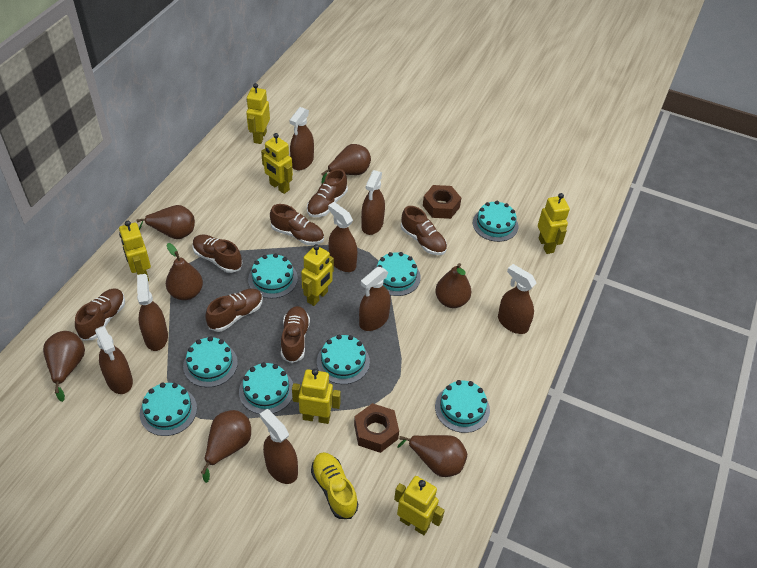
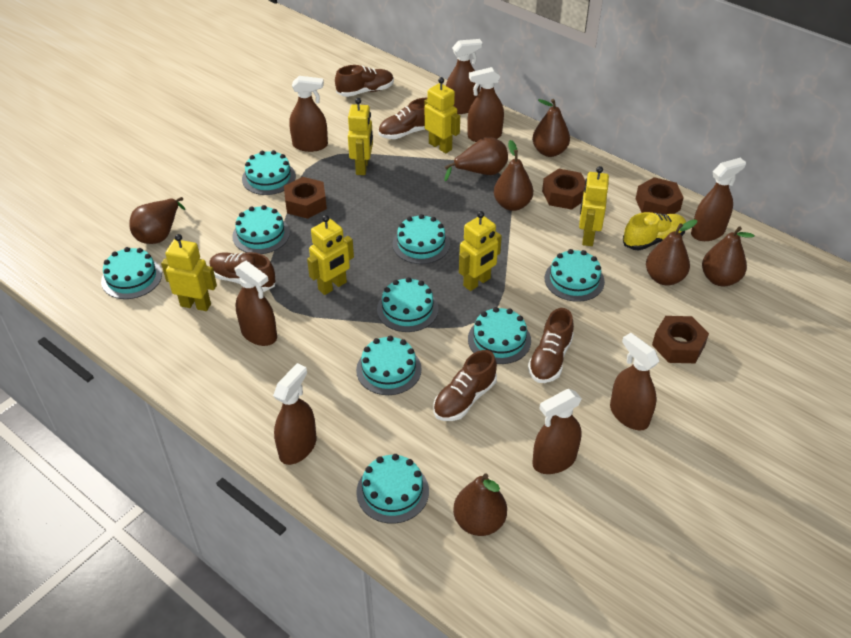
brown nut: [354,403,399,453] [423,185,461,219] = 2 -> [284,177,327,219] [542,169,585,210] [636,177,684,214] [652,316,709,363] = 4
brown shoe: [75,289,125,341] [192,235,242,273] [206,289,263,332] [270,204,324,245] [281,306,310,363] [307,169,348,217] [401,206,447,255] = 7 -> [209,252,276,292] [335,65,394,97] [378,98,428,139] [433,350,497,421] [528,308,574,383] = 5
turquoise cake: [140,383,197,436] [183,336,238,387] [239,362,293,414] [248,253,298,298] [317,334,370,384] [373,252,421,296] [435,380,490,433] [473,201,518,242] = 8 -> [101,247,162,299] [232,205,290,254] [242,150,296,195] [356,336,422,395] [356,454,429,524] [377,277,438,332] [393,214,450,264] [468,307,531,364] [545,249,605,302] = 9
yellow robot: [119,221,151,281] [246,83,270,144] [261,133,293,194] [292,369,341,424] [301,244,334,306] [394,476,445,535] [538,193,570,254] = 7 -> [161,234,217,311] [307,215,354,295] [348,98,373,175] [424,77,460,153] [459,211,502,291] [579,166,609,246] = 6

